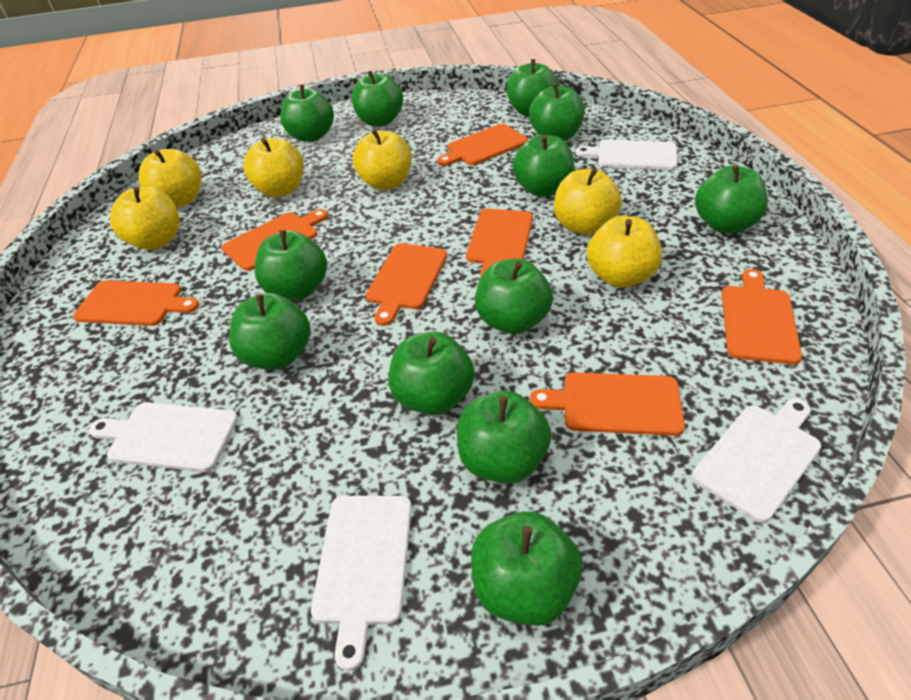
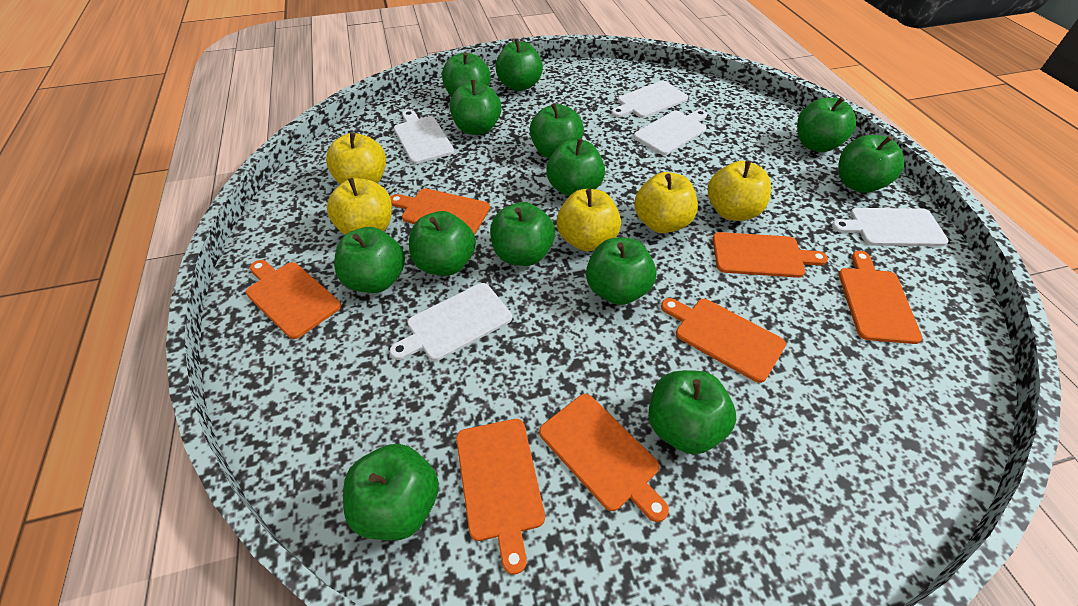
green apple: [229,293,311,370] [254,230,327,300] [280,85,334,142] [352,71,403,127] [389,331,475,415] [457,391,551,484] [471,511,582,626] [475,259,553,334] [506,59,559,116] [513,135,574,197] [529,83,585,141] [695,164,768,233] = 12 -> [334,227,405,293] [343,444,439,541] [409,211,476,276] [442,52,491,97] [450,80,501,135] [490,202,555,266] [495,39,543,91] [529,103,584,159] [546,138,605,197] [586,238,656,305] [648,370,736,454] [797,97,856,152] [838,135,904,193] = 13
white cutting board: [89,402,238,472] [311,496,412,671] [575,139,677,170] [692,398,821,523] = 4 -> [390,283,512,361] [394,110,454,164] [611,81,688,118] [634,109,707,155] [832,208,949,246] = 5
yellow apple: [110,186,180,250] [138,149,201,208] [244,138,304,197] [353,129,412,190] [554,168,622,235] [587,216,662,288] = 6 -> [326,132,386,184] [327,178,392,235] [557,189,621,252] [634,172,698,233] [708,160,771,221] = 5

